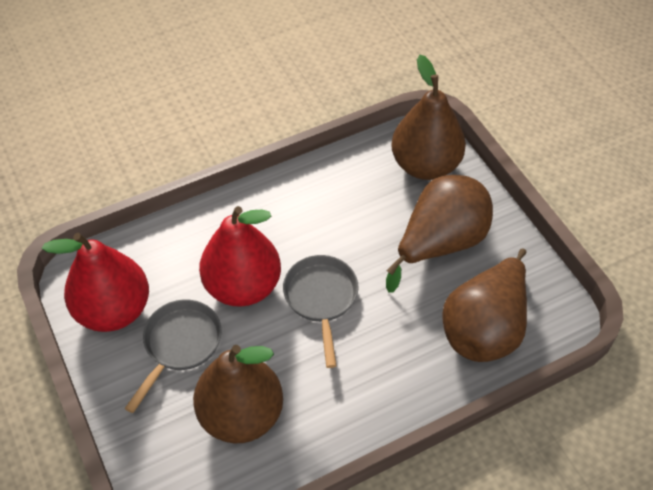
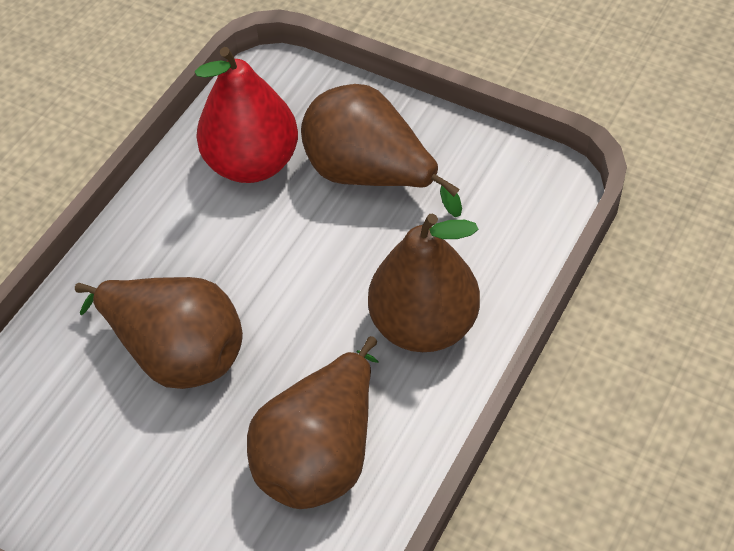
grey pan: [125,299,222,413] [283,255,359,368] = 2 -> none = 0
red pear: [42,233,149,332] [199,206,281,307] = 2 -> [195,47,298,183] = 1

